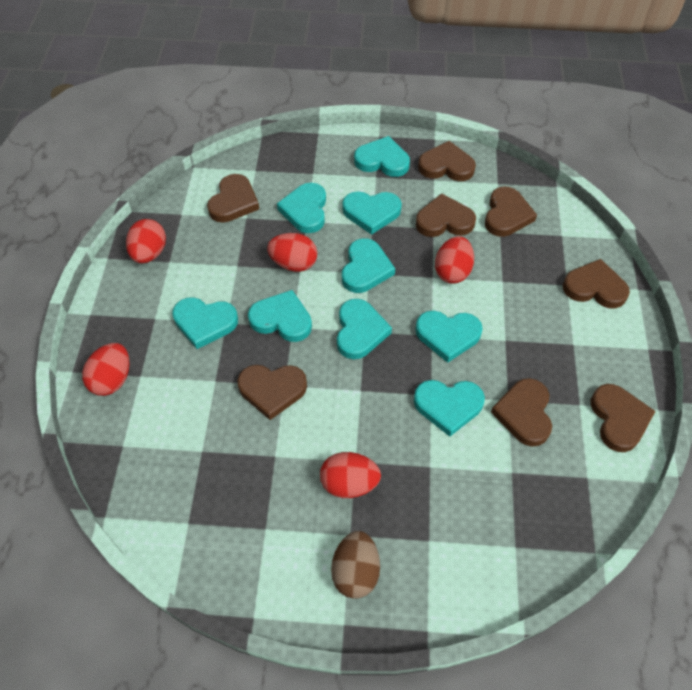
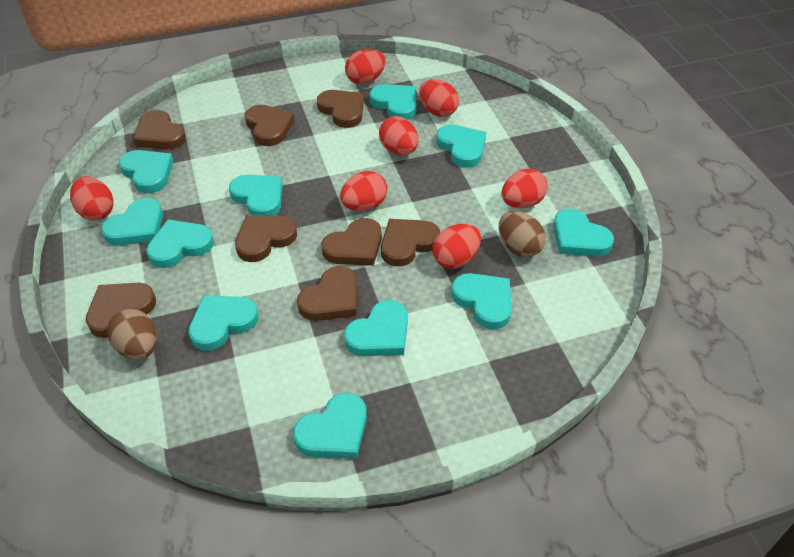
brown egg: [331,531,380,598] = 1 -> [107,309,157,360] [499,211,546,258] = 2
red egg: [82,343,130,396] [126,219,166,263] [267,233,317,272] [320,452,381,498] [435,236,474,284] = 5 -> [70,176,114,221] [340,171,387,211] [345,49,385,84] [379,116,418,155] [419,79,459,117] [432,224,481,269] [502,169,547,208] = 7
turquoise heart: [172,297,238,349] [248,290,312,342] [277,183,326,233] [337,299,392,359] [342,191,402,235] [342,238,395,293] [354,136,410,177] [414,380,485,437] [415,310,483,363] = 9 -> [101,198,163,246] [119,150,174,193] [146,220,214,268] [188,295,258,351] [229,175,282,216] [293,393,367,459] [344,300,408,356] [370,84,417,120] [436,125,486,168] [451,273,512,329] [553,208,614,257] = 11

